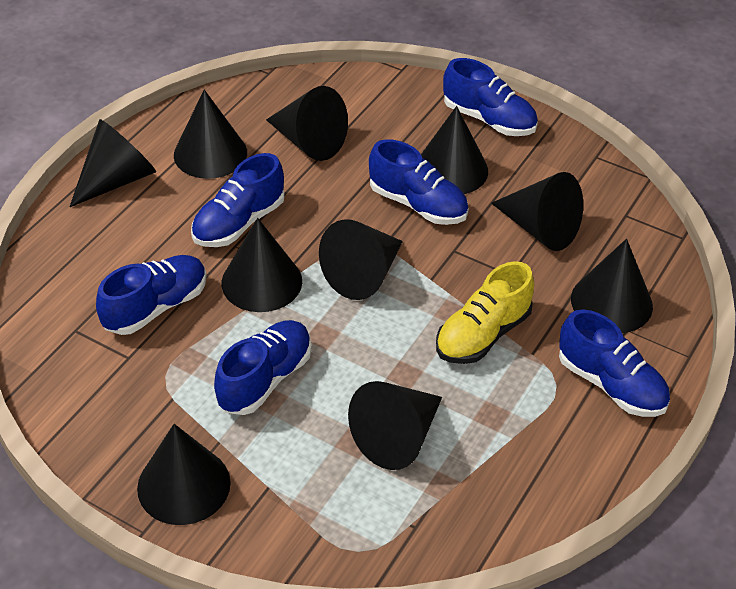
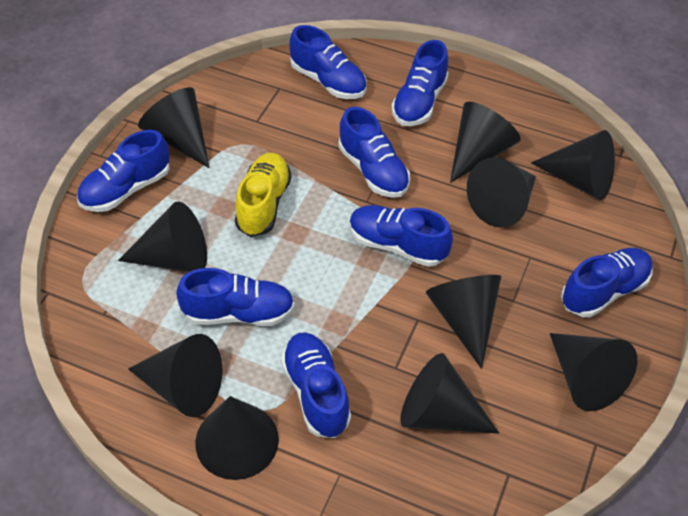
blue shoe: [96,255,207,335] [191,153,285,247] [214,320,312,415] [369,139,469,225] [443,58,538,136] [559,309,670,417] = 6 -> [77,130,170,212] [176,268,295,326] [281,332,351,438] [289,25,367,99] [338,107,410,198] [349,205,453,267] [391,40,449,126] [561,248,653,317] = 8

